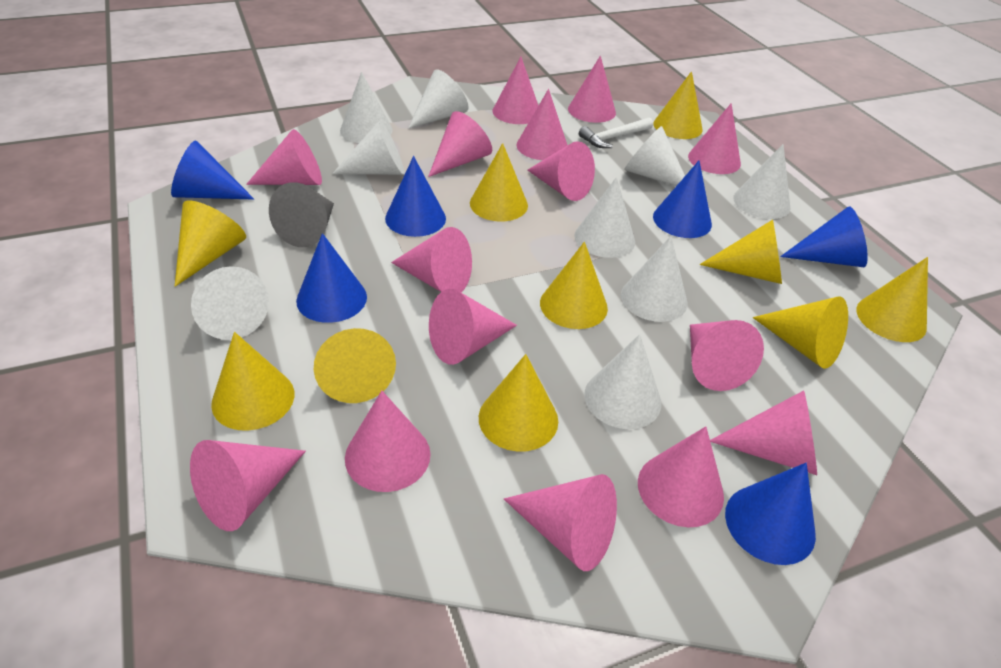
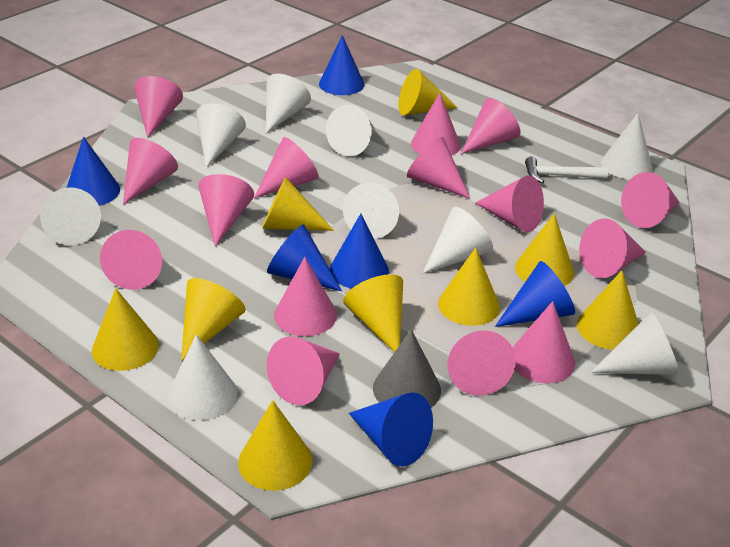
yellow cone: [175,200,246,287] [211,332,294,431] [314,328,396,403] [470,143,528,221] [479,354,558,452] [540,242,608,329] [653,71,703,139] [699,220,782,284] [753,296,848,369] [856,257,928,342] = 10 -> [92,288,159,371] [181,278,246,361] [238,400,313,491] [262,177,334,231] [343,274,403,352] [398,69,458,115] [438,247,500,326] [515,214,574,286] [577,271,639,350] = 9

